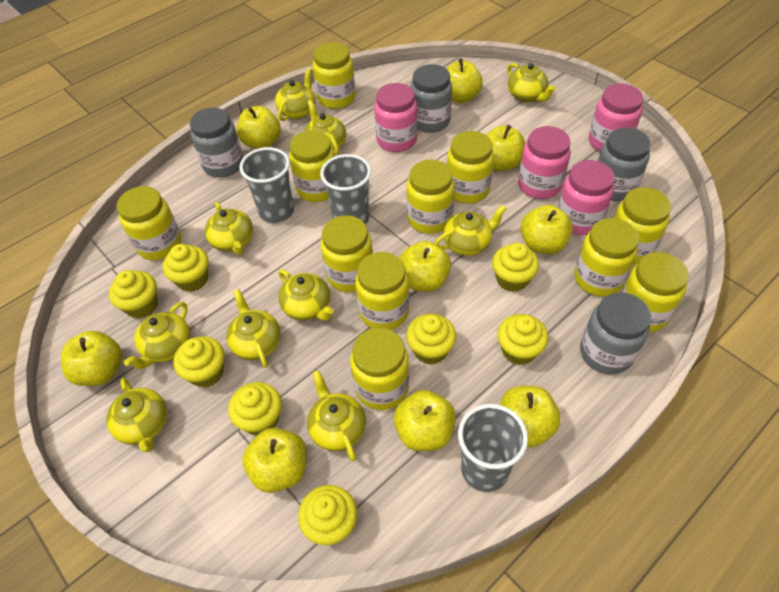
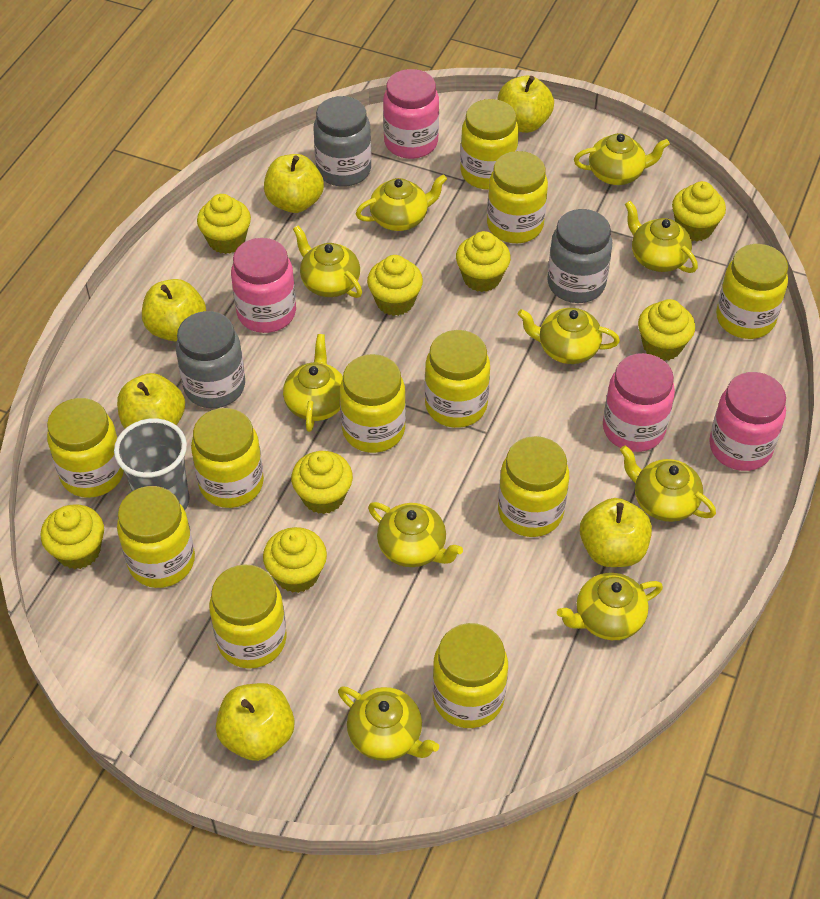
grey cup: [239,147,294,223] [320,154,371,225] [458,404,528,492] = 3 -> [114,418,190,510] = 1
grey jar: [190,108,243,177] [410,64,452,133] [580,292,651,374] [598,128,651,201] = 4 -> [176,311,245,408] [314,96,371,187] [547,209,612,303] = 3
yellow apple: [61,331,122,386] [237,106,281,149] [242,428,307,493] [394,390,456,451] [400,241,451,292] [447,58,483,103] [486,125,525,171] [500,386,561,447] [521,205,573,254] = 9 -> [117,373,185,428] [142,279,206,342] [216,683,294,761] [264,154,324,213] [497,76,554,133] [580,498,652,567] = 6

